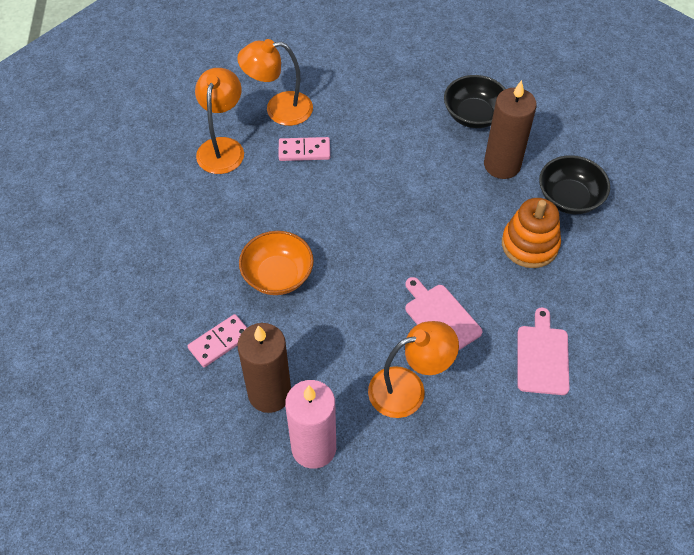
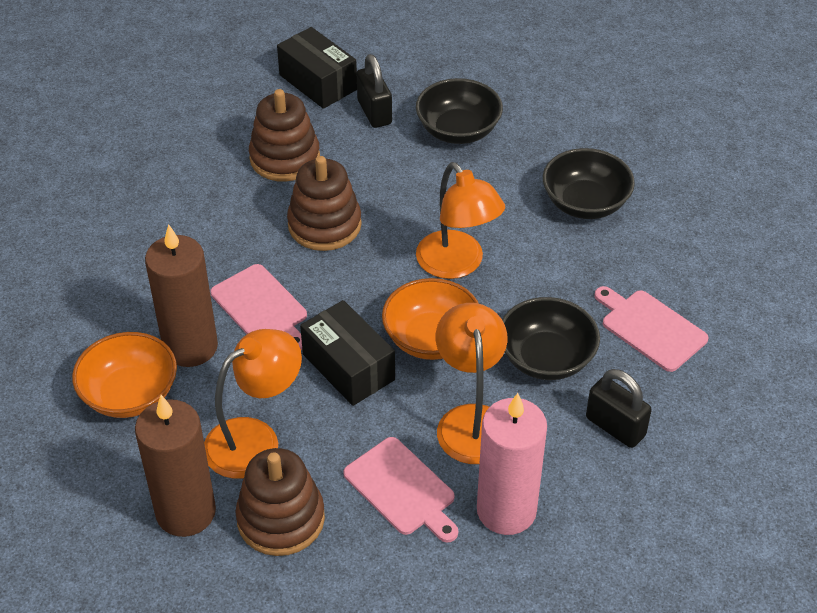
black bowl: [444,75,505,128] [539,155,610,214] = 2 -> [416,78,503,144] [502,297,600,380] [543,148,635,219] = 3
black box: none = 0 -> [277,27,357,109] [300,300,395,406] = 2
black padlock: none = 0 -> [357,54,392,128] [586,369,652,448] = 2
brown stacking toy: none = 0 -> [235,448,325,556] [249,89,320,182] [287,156,362,251] = 3
orange bowl: [239,231,314,295] = 1 -> [72,332,177,418] [382,278,479,360] = 2
orange stacking toy: [502,198,561,268] = 1 -> none = 0
pink cutting board: [405,277,482,351] [517,307,570,395] = 2 -> [210,264,307,350] [343,437,458,543] [594,286,708,372] = 3
pink domino: [188,314,247,367] [279,137,330,161] = 2 -> none = 0

